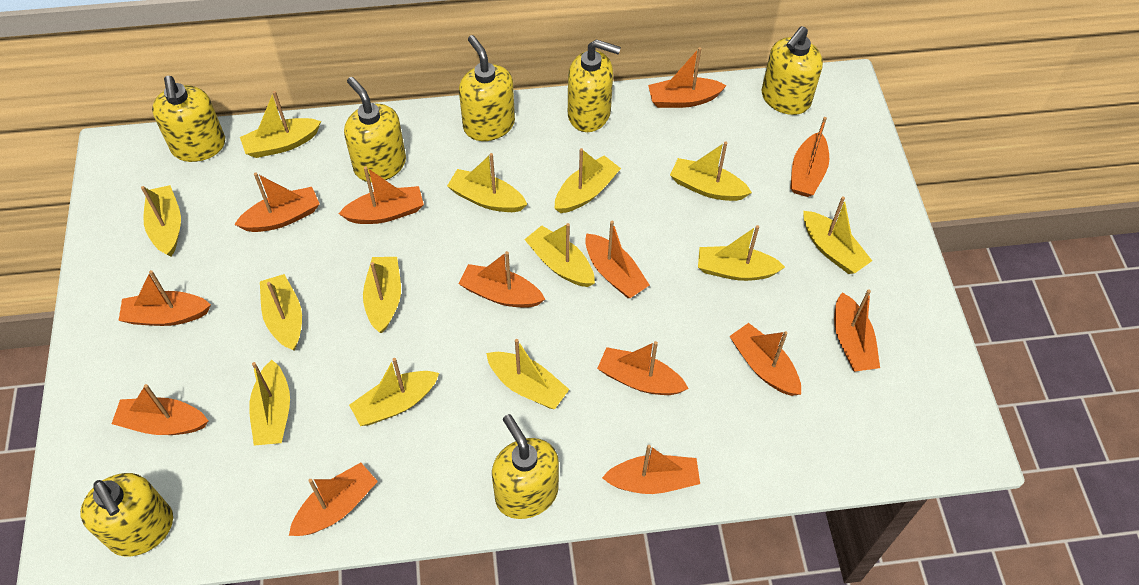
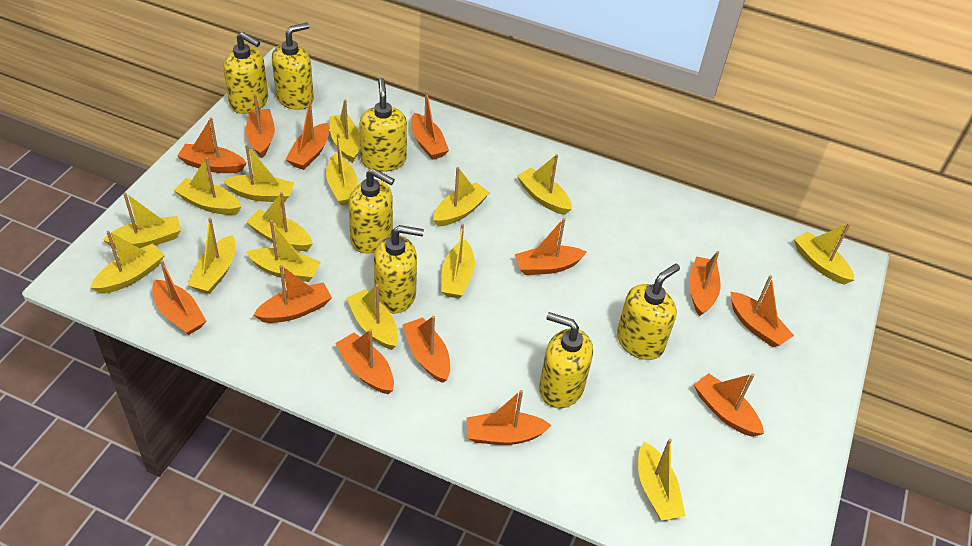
yellow boat: [141,185,181,257] [240,91,321,158] [249,360,290,446] [260,274,302,351] [349,358,439,426] [363,257,401,333] [447,153,527,212] [486,339,570,409] [524,223,595,287] [555,148,621,213] [670,142,752,201] [698,225,785,281] [804,196,872,274] = 13 -> [90,231,165,294] [103,192,181,249] [174,157,241,215] [188,218,236,294] [223,144,294,202] [246,192,313,251] [246,220,321,282] [326,133,358,205] [329,99,360,163] [346,284,398,350] [433,167,490,227] [441,224,475,298] [517,154,572,215] [638,439,686,521] [794,223,855,285] = 15

